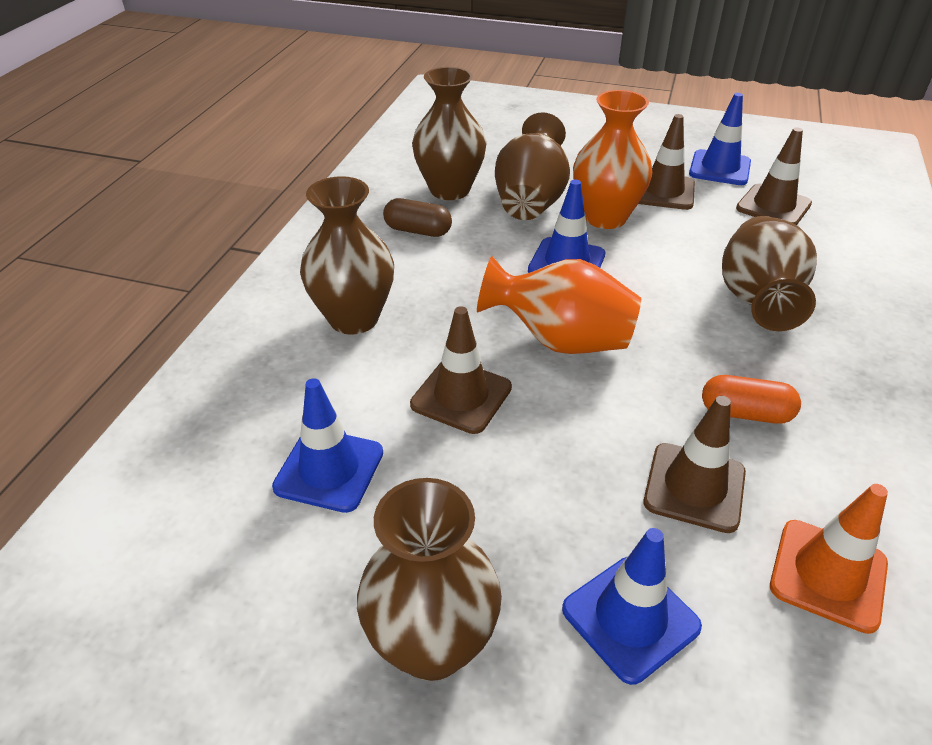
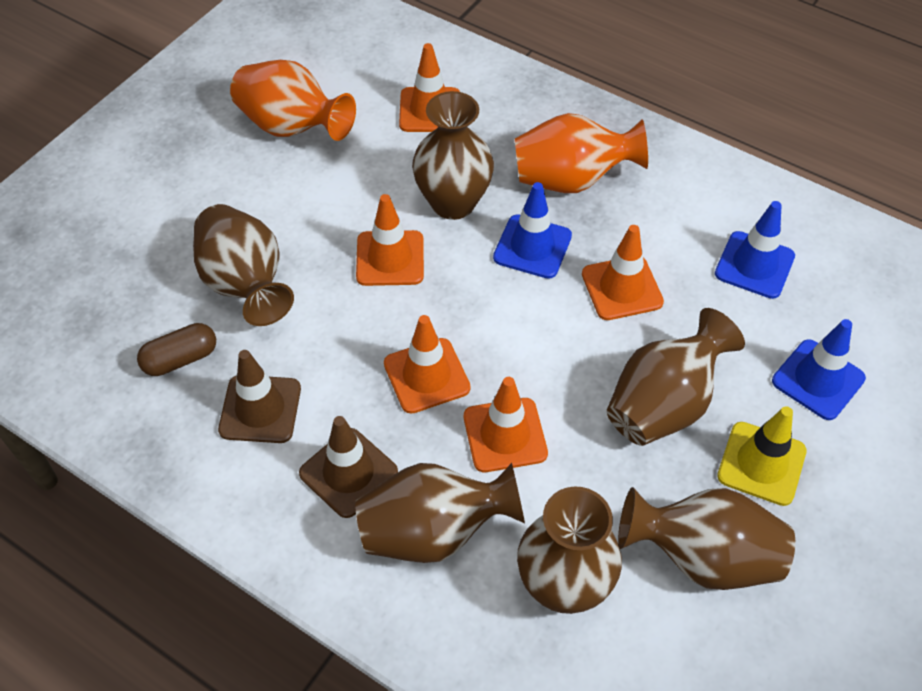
blue traffic cone: [272,378,383,513] [528,180,605,273] [562,528,702,685] [689,93,751,185] = 4 -> [493,182,572,279] [715,201,795,299] [772,319,866,420] = 3
brown traffic cone: [410,306,512,434] [638,114,695,210] [644,396,746,533] [736,127,812,225] = 4 -> [218,350,301,443] [299,416,398,518] = 2
brown vase: [300,176,394,335] [357,478,502,681] [412,67,486,200] [495,112,570,220] [722,216,817,331] = 5 -> [193,204,294,326] [355,463,525,563] [412,91,494,220] [517,486,622,614] [607,308,745,446] [618,487,795,590] = 6
orange capsule: [702,375,801,424] = 1 -> none = 0
orange traffic cone: [770,484,888,634] = 1 -> [356,194,424,286] [384,315,471,414] [399,43,460,132] [464,377,548,472] [582,225,664,320] = 5
yellow traffic cone: none = 0 -> [717,406,807,506] = 1

